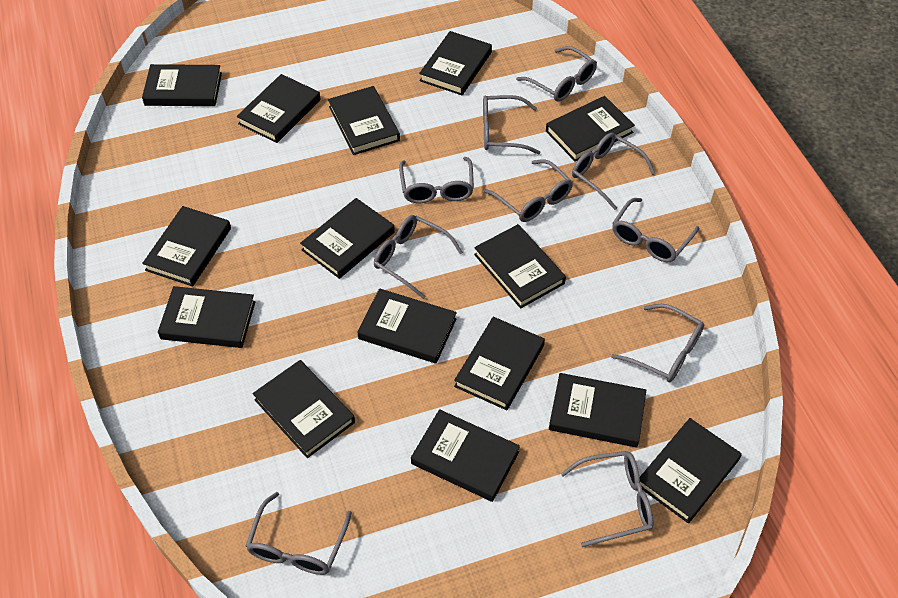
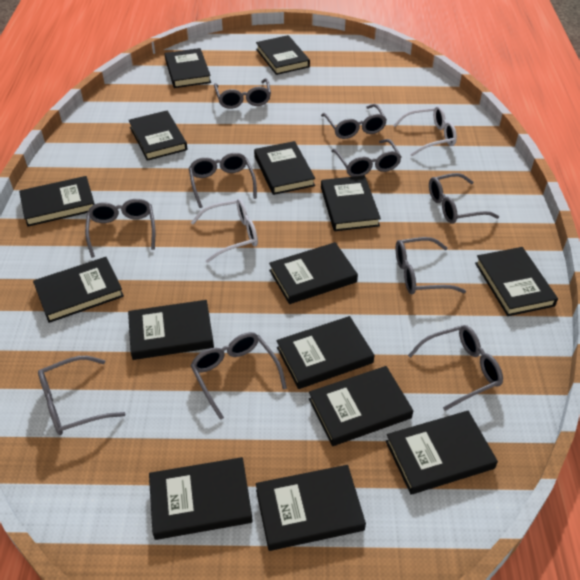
white glasses: none = 0 -> [191,198,258,263] [393,106,457,156] = 2

